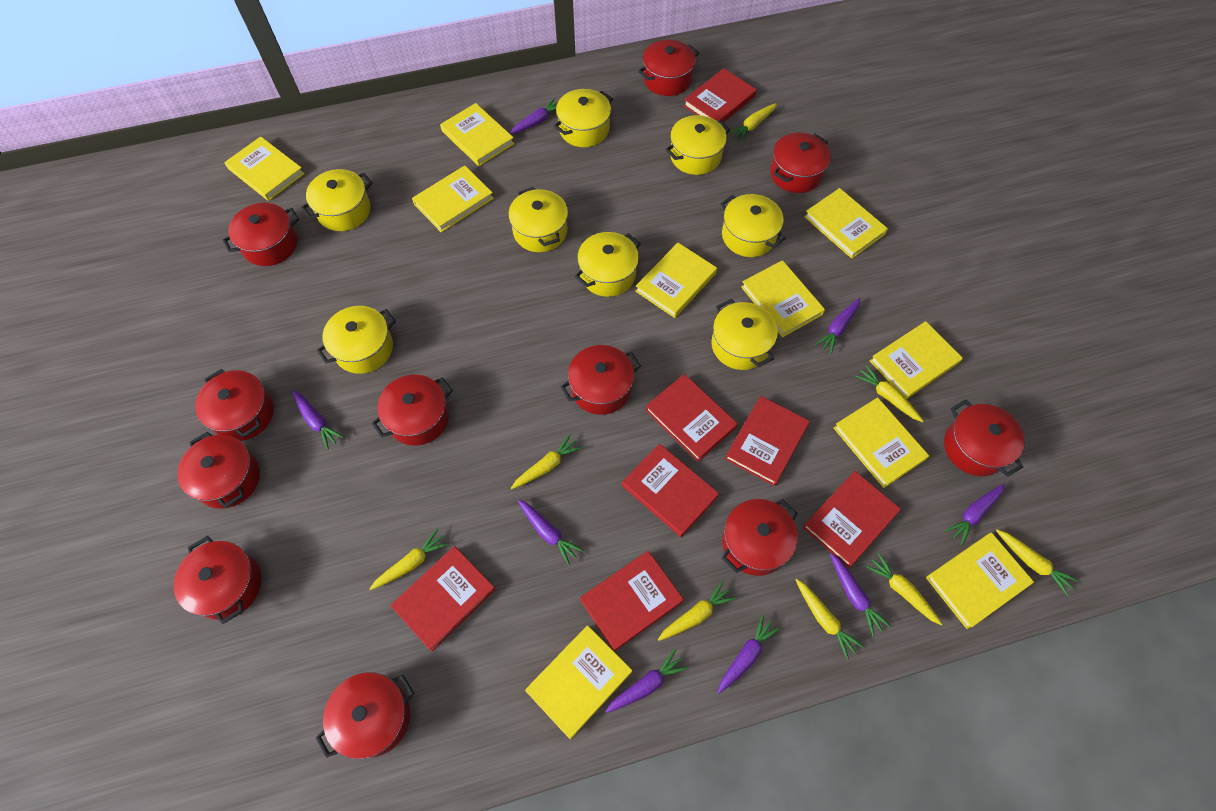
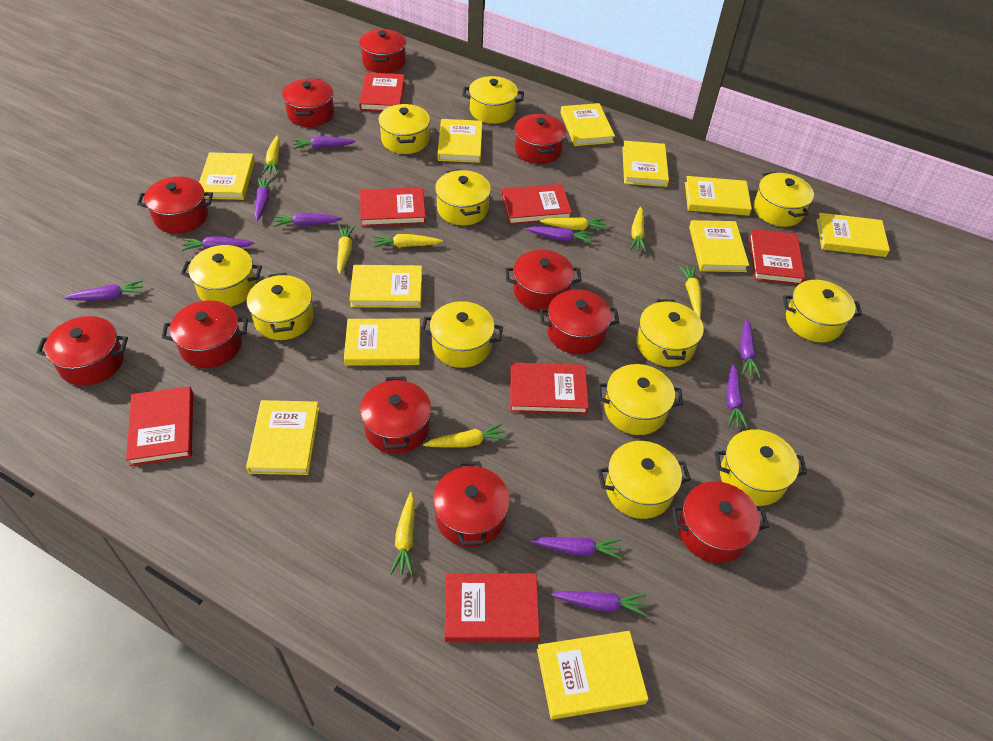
purple carrot: [291,390,344,449] [509,98,558,134] [518,500,583,565] [605,649,688,713] [718,614,781,694] [815,298,860,354] [830,553,891,637] [945,484,1005,545] = 8 -> [64,280,143,300] [181,236,255,251] [254,177,274,221] [273,213,342,227] [293,136,356,149] [526,226,593,244] [530,537,622,559] [551,591,647,616] [726,364,748,429] [740,319,761,378] = 10
yellow book: [224,136,305,201] [412,166,494,232] [440,103,514,166] [525,626,632,739] [635,243,717,318] [741,260,825,337] [804,188,888,259] [834,397,929,488] [870,321,963,399] [926,533,1034,629] = 10 -> [199,152,255,200] [246,400,319,475] [344,319,421,366] [349,265,422,308] [437,119,482,163] [537,631,648,720] [560,103,615,146] [622,141,669,187] [685,176,752,216] [689,220,749,272] [816,213,890,257] = 11
yellow pot: [301,169,373,231] [317,306,396,374] [508,187,568,252] [554,89,613,147] [575,232,641,297] [665,115,730,175] [711,299,778,370] [721,194,786,257] = 8 -> [181,245,262,307] [247,273,314,340] [378,104,430,154] [421,301,503,368] [435,169,491,225] [462,76,524,124] [597,364,683,435] [597,441,691,519] [637,299,704,367] [715,429,807,506] [754,171,814,227] [783,280,862,342] = 12

